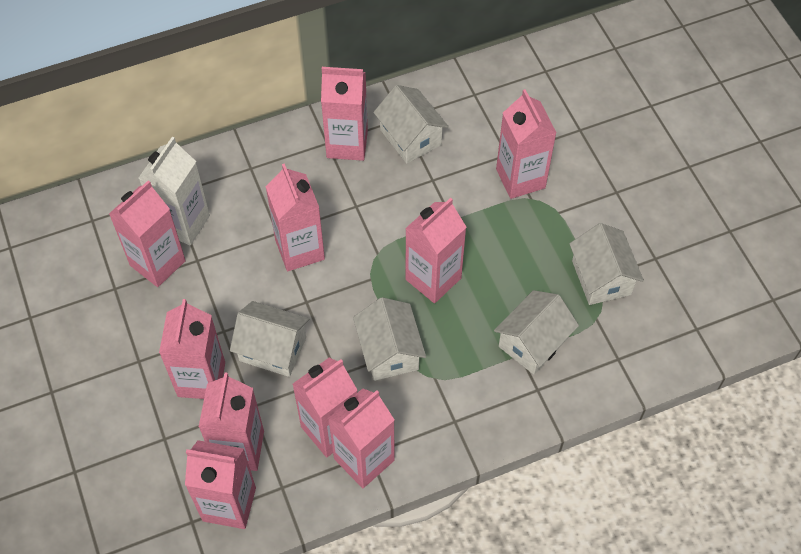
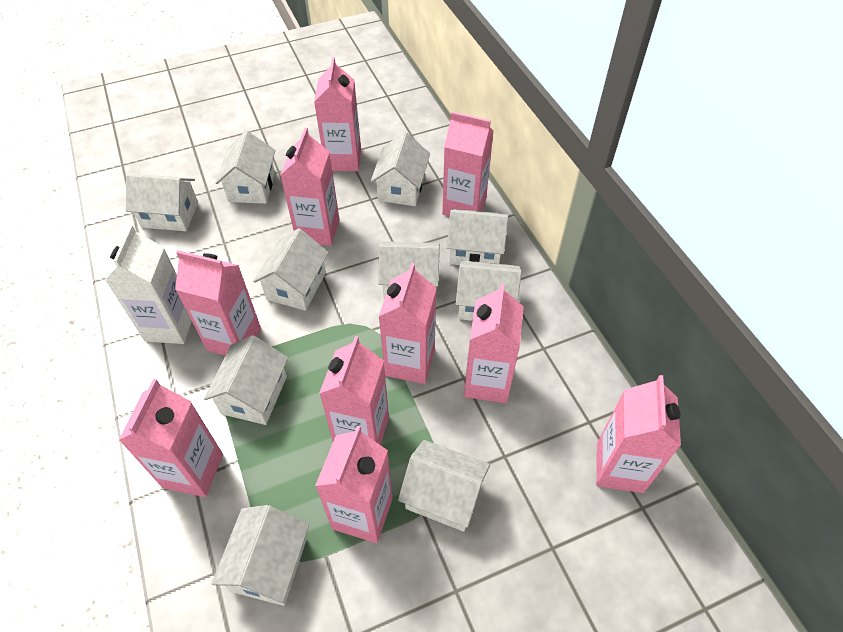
white house: [230,301,309,377] [353,297,426,381] [373,85,449,163] [494,290,579,375] [569,223,644,305] = 5 -> [126,174,198,231] [204,335,288,425] [212,505,309,606] [216,131,276,204] [253,228,329,311] [371,132,430,206] [378,241,440,299] [398,440,490,532] [447,209,509,265] [456,260,522,321] = 10

